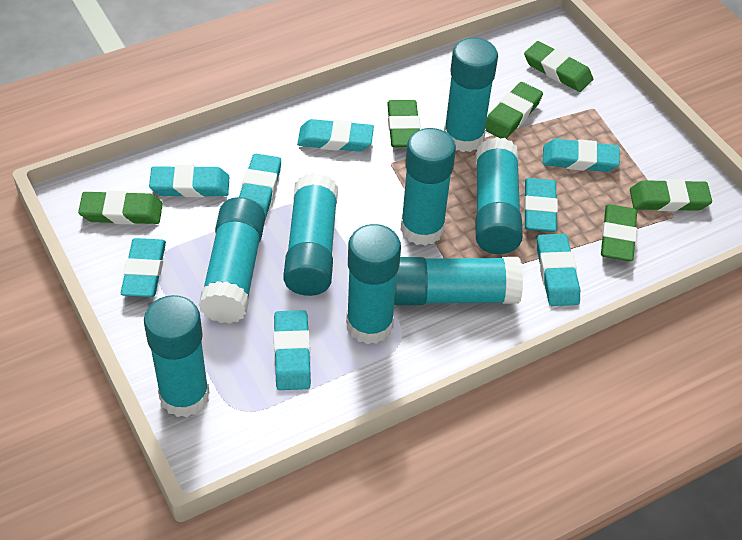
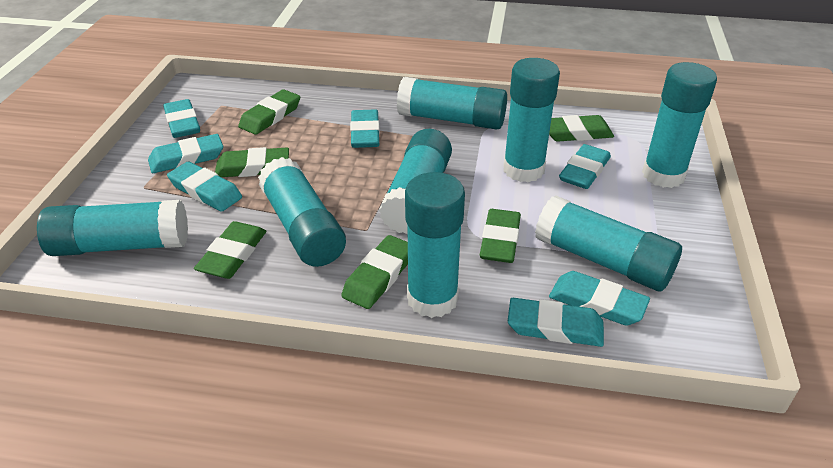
turquoise eraser: [121,238,166,297] [149,165,229,197] [239,154,281,219] [274,310,311,390] [297,119,374,152] [524,178,558,232] [537,234,580,306] [543,138,620,172] = 8 -> [148,134,223,173] [163,99,200,138] [167,162,242,212] [350,109,380,148] [508,298,604,347] [549,271,650,326] [559,144,611,189] = 7

